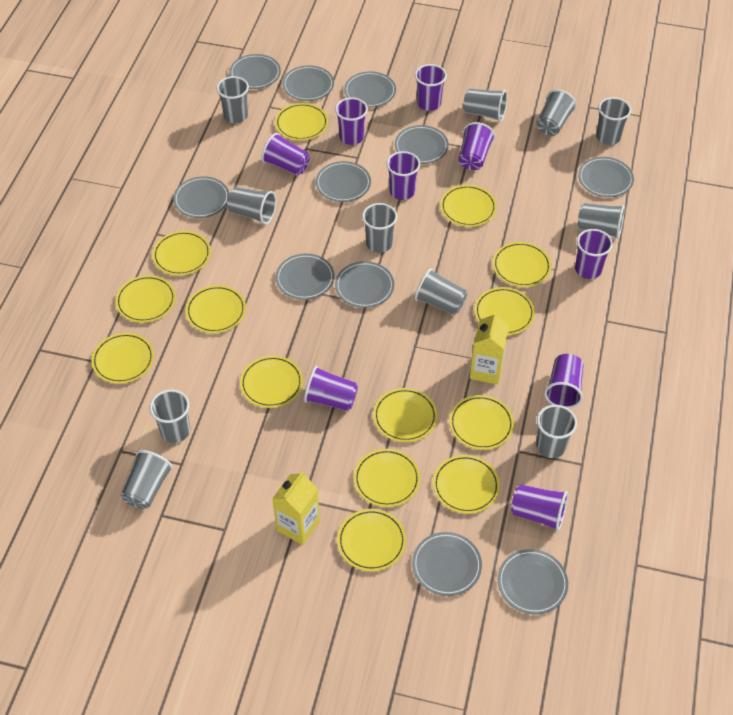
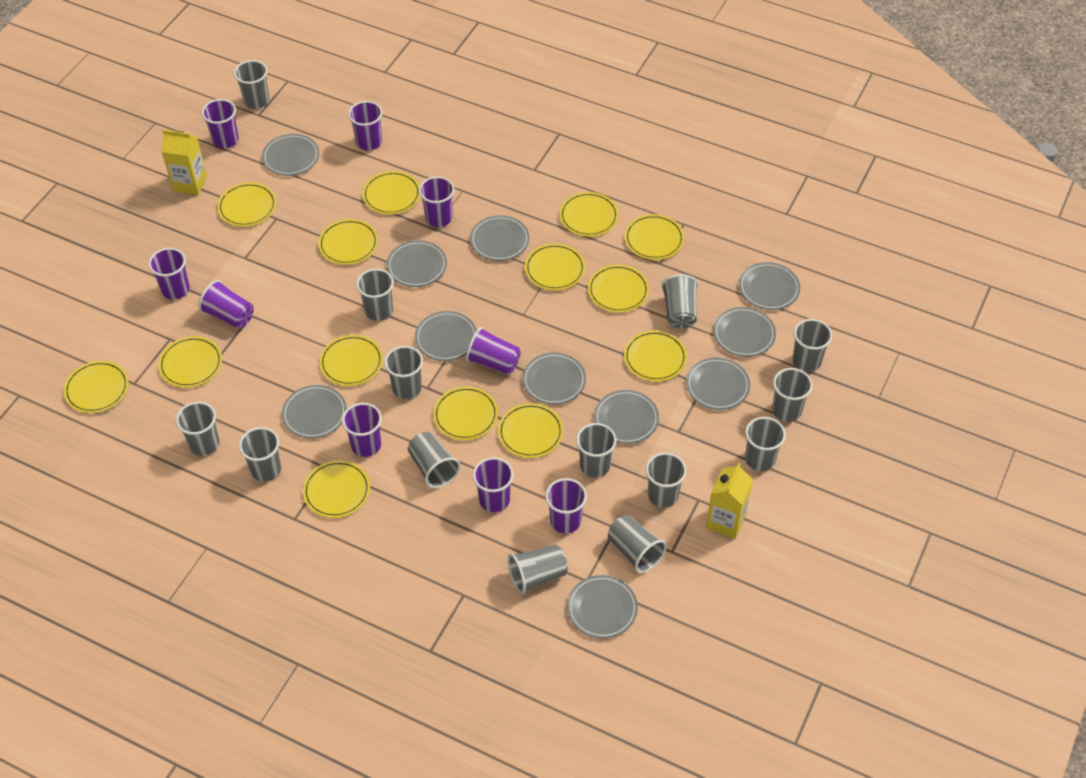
grey cup: [121,450,173,509] [150,390,190,443] [217,76,249,123] [227,187,276,225] [362,203,397,253] [415,268,467,315] [463,88,507,122] [536,89,577,136] [536,405,577,458] [578,203,625,239] [596,97,631,145] = 11 -> [176,402,219,456] [234,60,269,109] [239,427,281,482] [356,269,394,321] [384,346,423,399] [408,432,460,488] [508,545,568,594] [576,423,616,478] [608,515,667,573] [646,452,686,508] [661,274,698,329] [745,417,786,471] [772,368,813,422] [793,319,832,372] = 14

